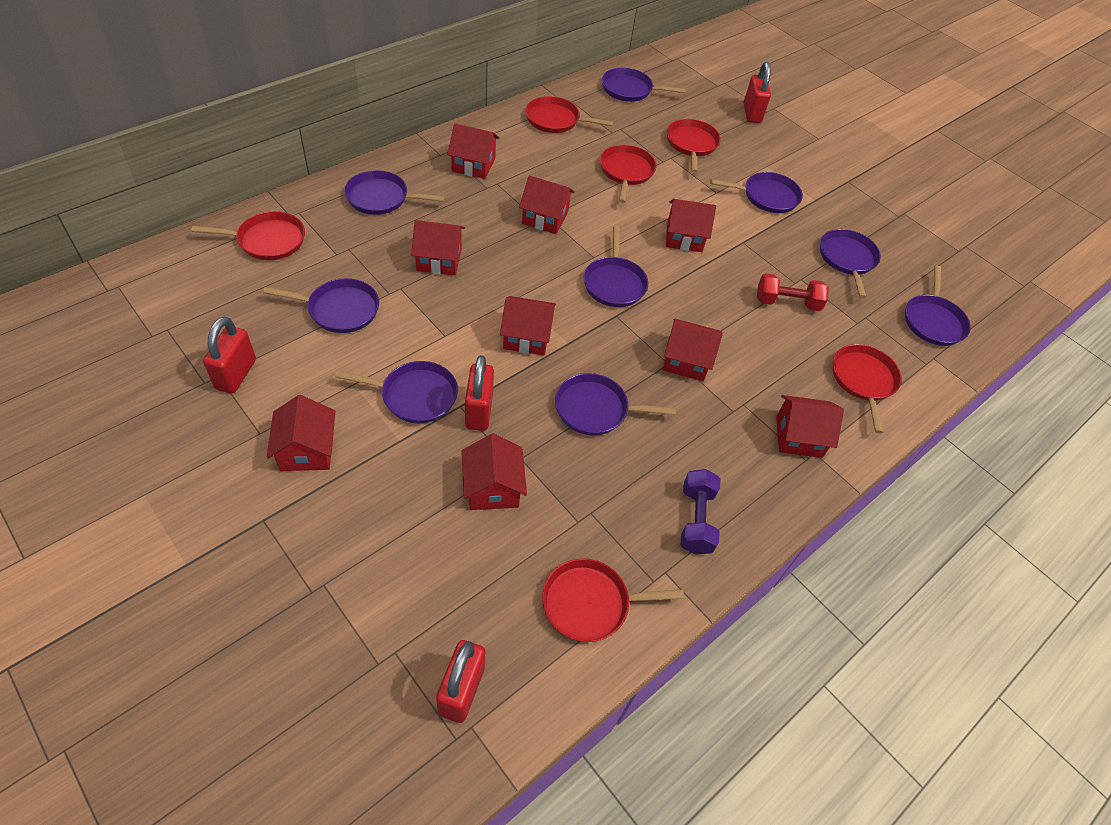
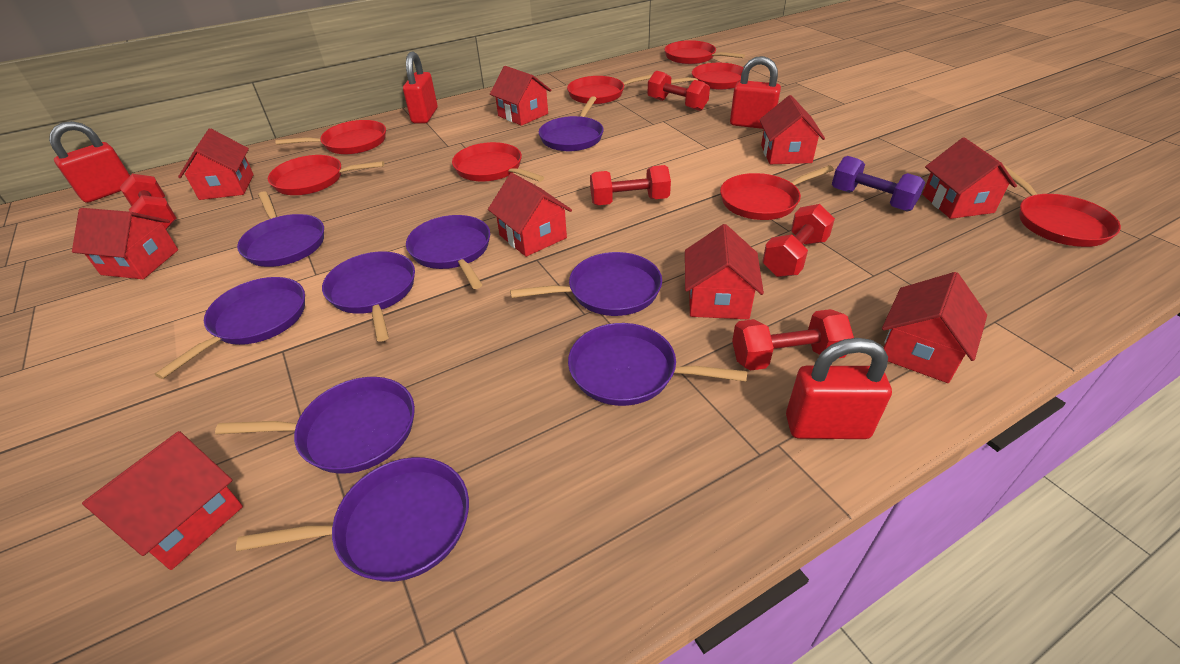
red dumbbell: [757,273,829,311] = 1 -> [120,174,177,230] [590,165,671,205] [648,71,710,111] [732,309,854,371] [762,204,835,277] = 5
red pan: [191,211,305,260] [525,96,613,133] [542,558,684,642] [600,145,657,203] [667,119,721,173] [833,344,902,434] = 6 -> [268,155,384,195] [275,120,386,155] [452,142,544,182] [567,74,653,104] [664,40,745,64] [671,63,743,90] [720,165,834,220] [1003,165,1121,247] = 8

